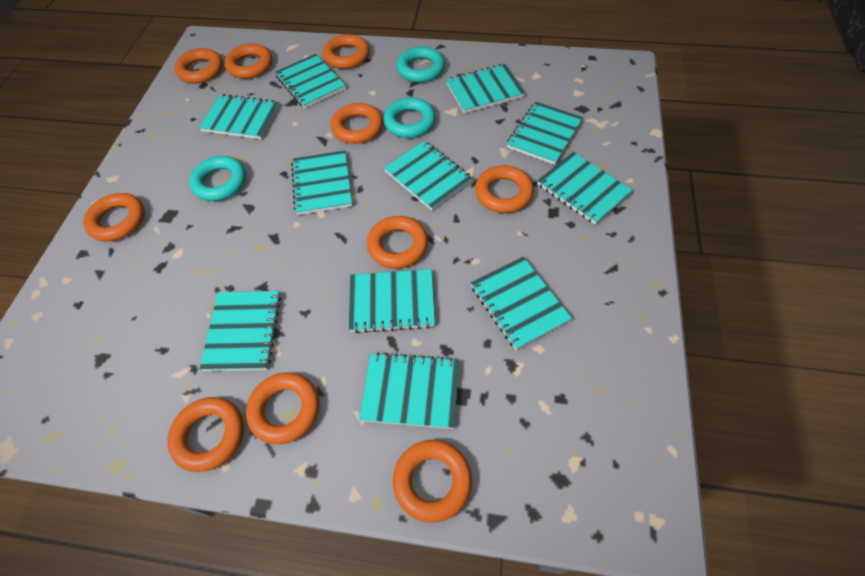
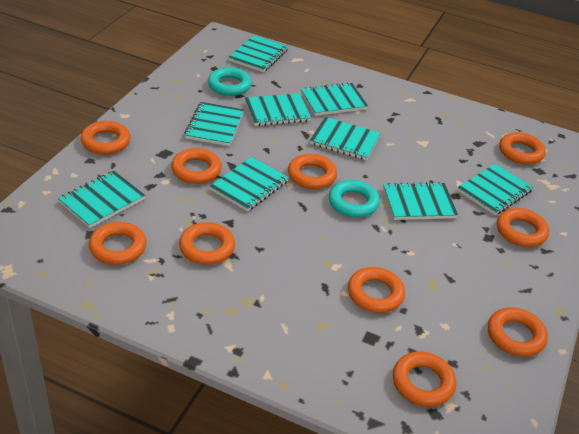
turquoise notebook: [199,94,279,139] [200,291,281,371] [275,54,346,108] [291,150,352,215] [348,269,435,333] [359,352,459,429] [384,141,472,211] [446,64,525,113] [471,257,572,350] [507,102,583,165] [537,152,632,225] = 11 -> [58,171,145,228] [185,102,244,146] [210,157,289,212] [228,35,288,72] [245,93,311,126] [301,82,368,116] [310,117,381,160] [383,182,458,220] [457,164,533,215] = 9
turquoise ring: [189,156,246,201] [383,97,436,138] [396,46,445,82] = 3 -> [208,67,252,96] [329,180,380,218] = 2

